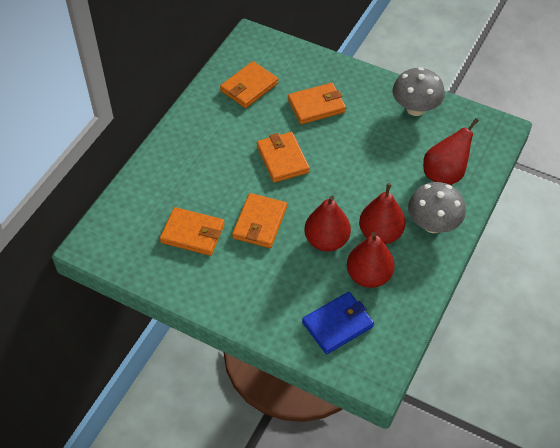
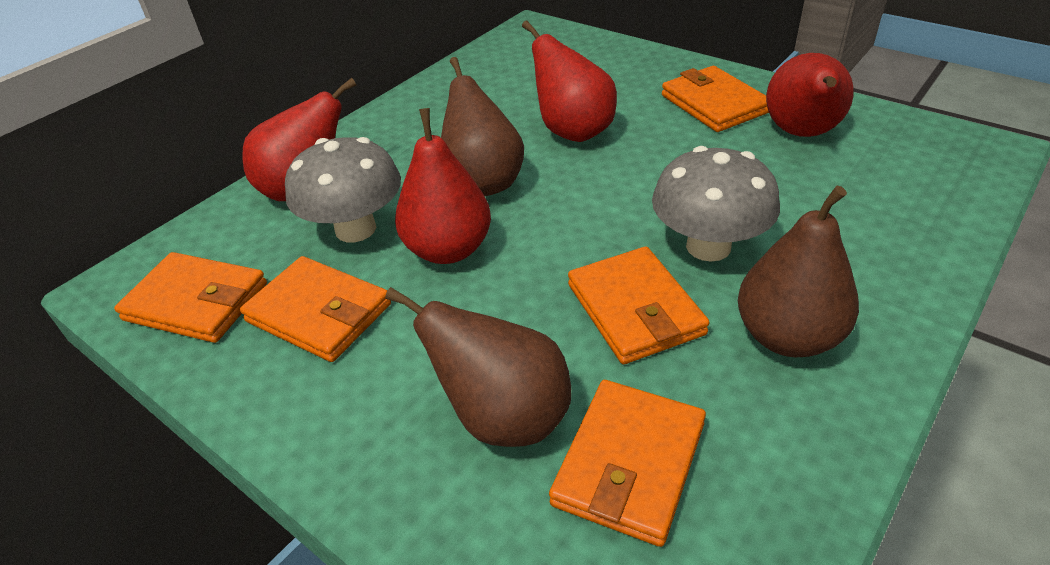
blue wallet: [302,292,374,354] = 1 -> none = 0
brown pear: none = 0 -> [385,287,571,447] [441,57,524,196] [738,186,859,357] = 3

